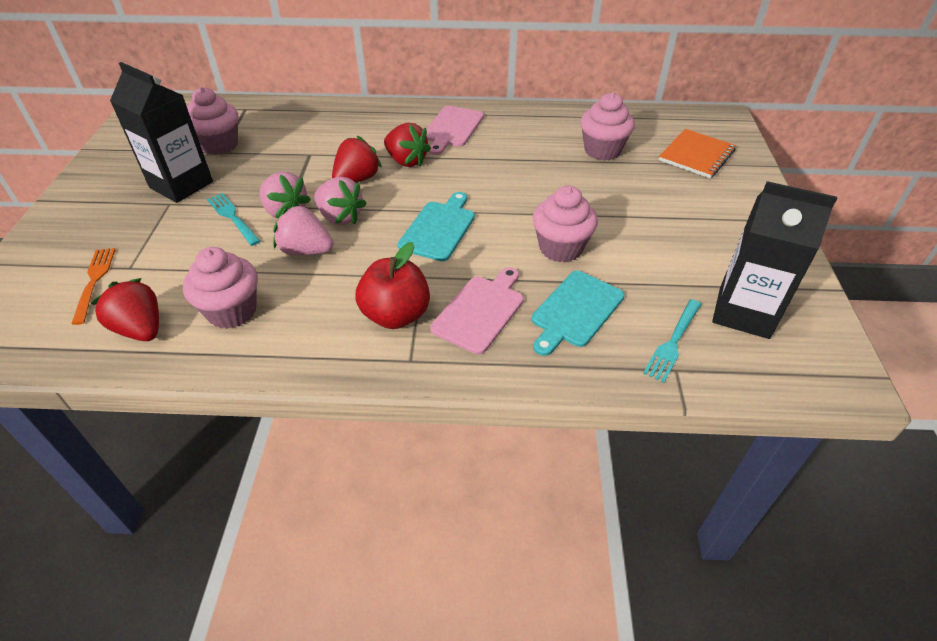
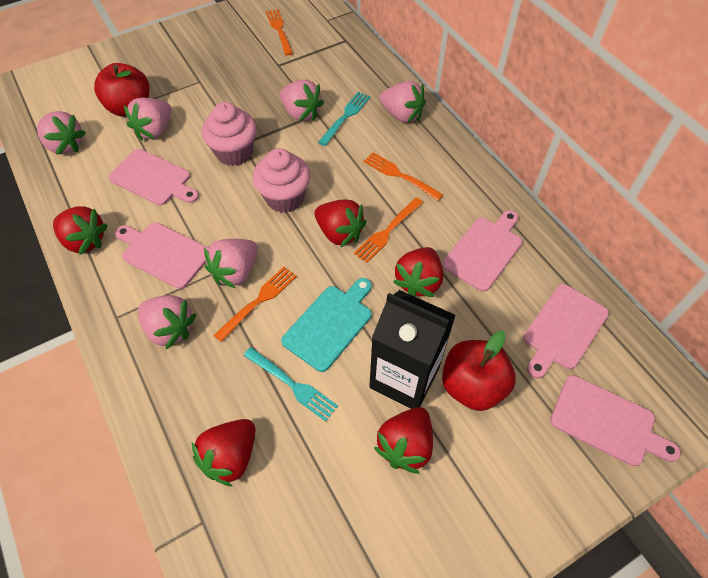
black carton: [110,62,213,203] [712,181,837,339] = 2 -> [369,290,456,409] = 1
orange fork: [71,248,116,325] = 1 -> [214,267,297,342] [266,9,293,55] [354,197,423,263] [364,152,443,200] = 4
orange notebook: [659,129,736,178] = 1 -> none = 0
pink cupcake: [183,247,258,329] [187,87,238,155] [533,186,598,262] [580,92,635,161] = 4 -> [202,102,257,166] [253,148,311,213] = 2
pink cutting board: [426,106,484,155] [430,267,524,354] = 2 -> [108,149,199,206] [115,222,209,289] [442,210,522,291] [523,284,609,379] [550,375,681,466] = 5
pink strawberry: [260,172,311,219] [273,204,334,255] [314,177,367,225] = 3 -> [37,111,86,155] [124,98,172,141] [138,295,196,349] [204,239,258,288] [280,80,324,121] [379,81,426,123] = 6
red apple: [356,242,430,329] = 1 -> [94,63,150,117] [442,331,516,411] = 2
red strawberry: [91,278,159,341] [332,136,382,183] [384,123,431,167] = 3 -> [53,206,108,255] [192,419,255,487] [315,199,367,247] [374,407,433,474] [393,247,443,297] = 5
turquoise cutting board: [398,192,475,261] [532,271,625,356] = 2 -> [281,278,372,372] = 1

